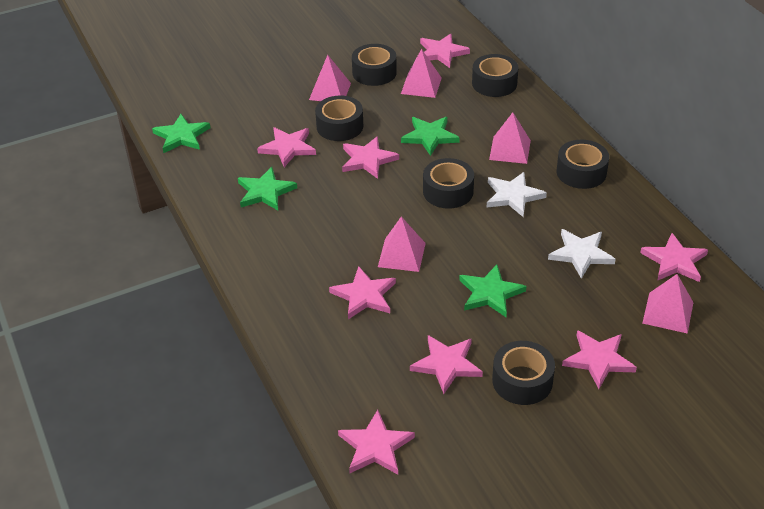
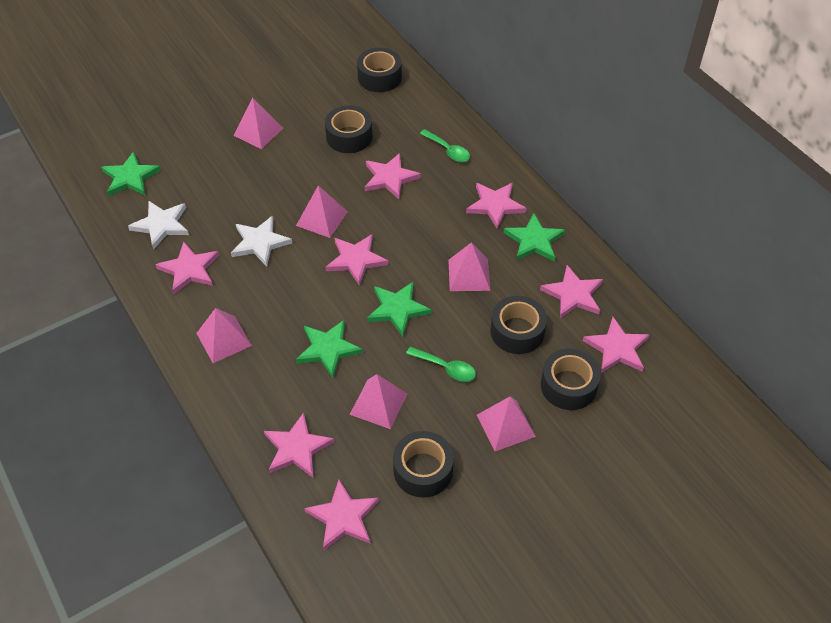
black tape: [315,95,363,141] [352,44,397,86] [423,158,474,209] [472,54,518,97] [492,341,555,405] [556,140,609,189] = 6 -> [325,105,372,153] [357,48,402,92] [393,431,454,498] [490,296,547,354] [541,349,601,410] = 5
green spoon: none = 0 -> [406,347,476,382] [420,129,470,162] = 2
pink pyramid: [309,55,351,101] [378,216,426,272] [401,49,442,98] [489,113,531,164] [643,274,693,334] = 5 -> [196,308,252,363] [233,98,283,149] [296,185,348,238] [350,374,407,429] [448,242,490,291] [477,396,536,451] = 6

